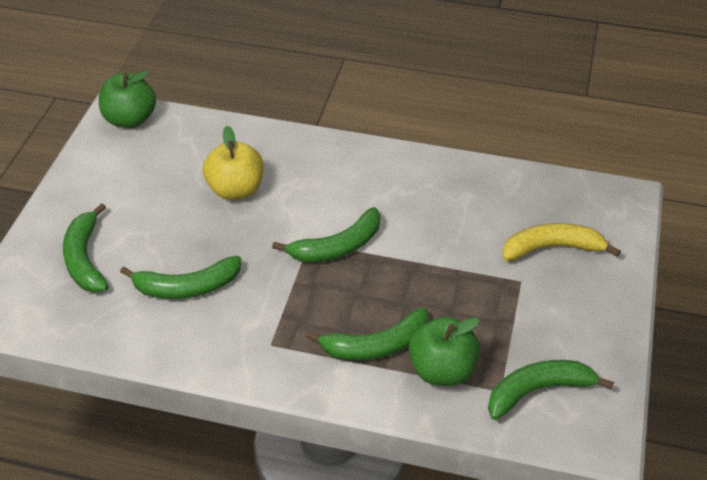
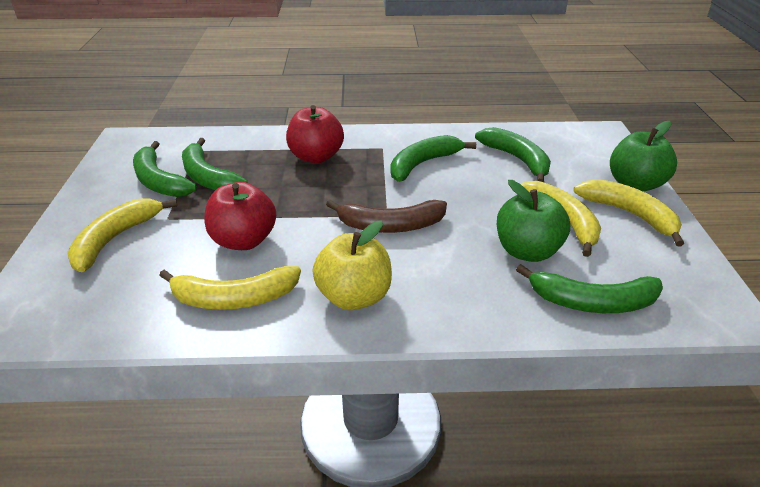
brown banana: none = 0 -> [326,200,447,233] = 1
red apple: none = 0 -> [204,182,276,250] [286,105,344,163] = 2
yellow banana: [503,223,621,261] = 1 -> [67,198,177,272] [159,266,301,310] [521,181,601,257] [573,179,684,246] = 4

